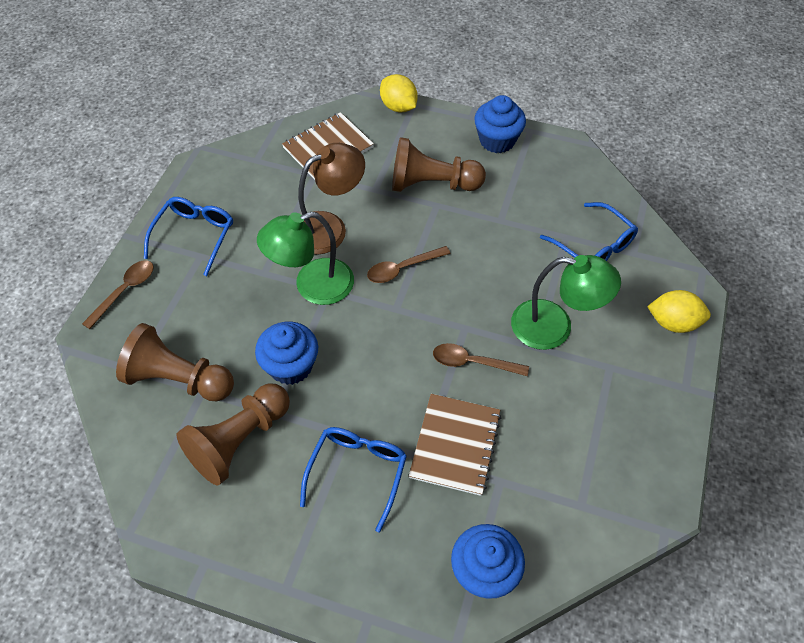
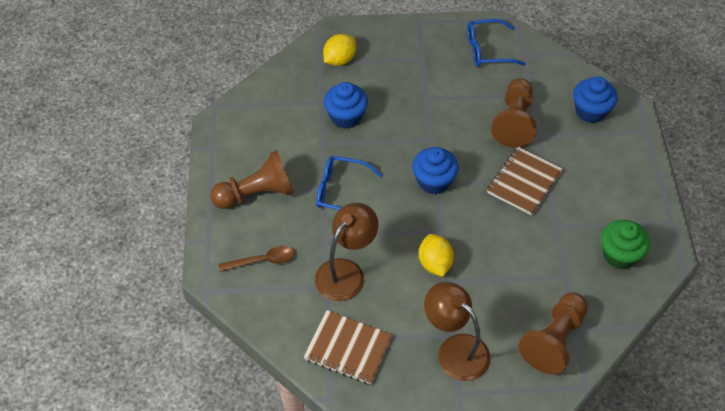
blue glasses: [144,197,233,276] [300,427,407,533] [540,202,638,261] = 3 -> [316,156,382,210] [467,19,526,67] = 2
brown lamp: [298,143,365,255] = 1 -> [315,203,379,301] [424,282,490,381] = 2
brown spoon: [82,260,154,329] [367,246,451,283] [433,343,529,376] = 3 -> [219,246,295,272] = 1
green cupcake: none = 0 -> [601,220,650,269] = 1
green lamp: [257,212,354,305] [511,255,621,350] = 2 -> none = 0

